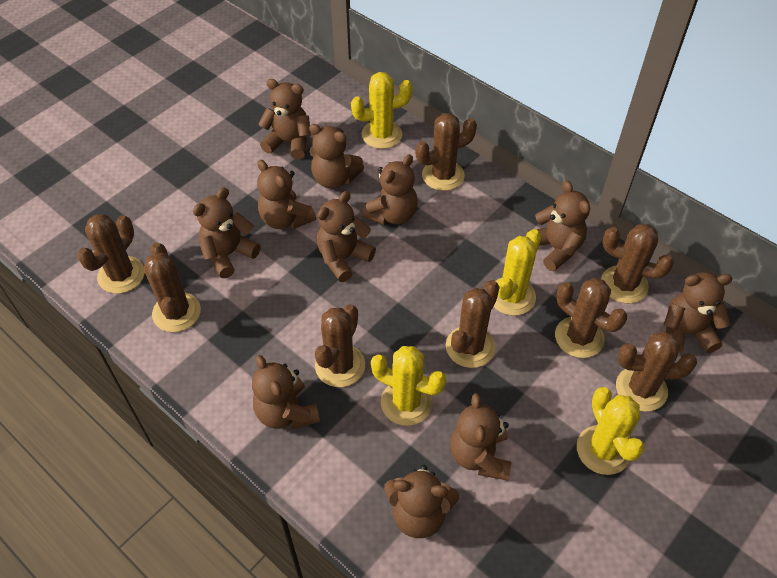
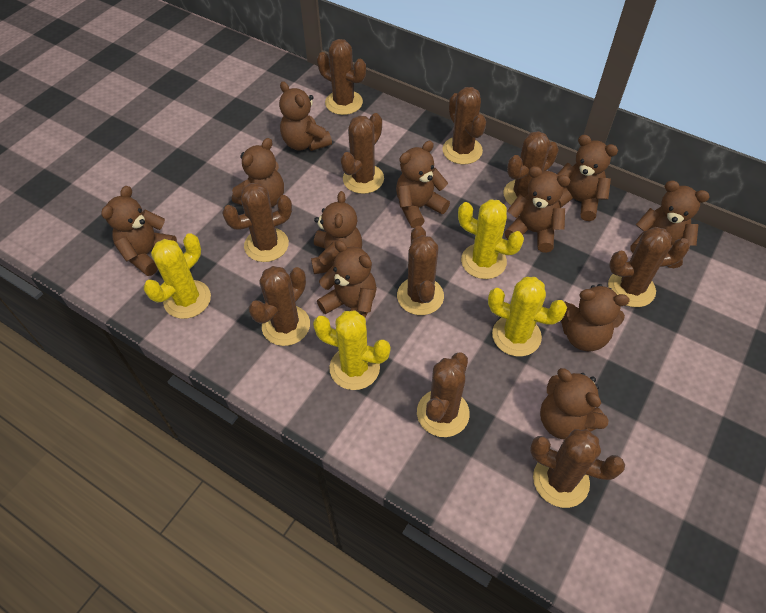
brown cactus: [77,214,145,294] [144,243,201,332] [315,304,365,387] [415,113,477,191] [446,280,500,368] [555,278,627,358] [601,224,674,303] [616,331,697,412] = 8 -> [222,183,292,262] [248,266,310,346] [317,39,366,115] [341,113,384,194] [397,226,444,315] [417,352,470,437] [442,87,486,164] [503,131,559,205] [530,429,625,508] [608,227,690,307] = 10

